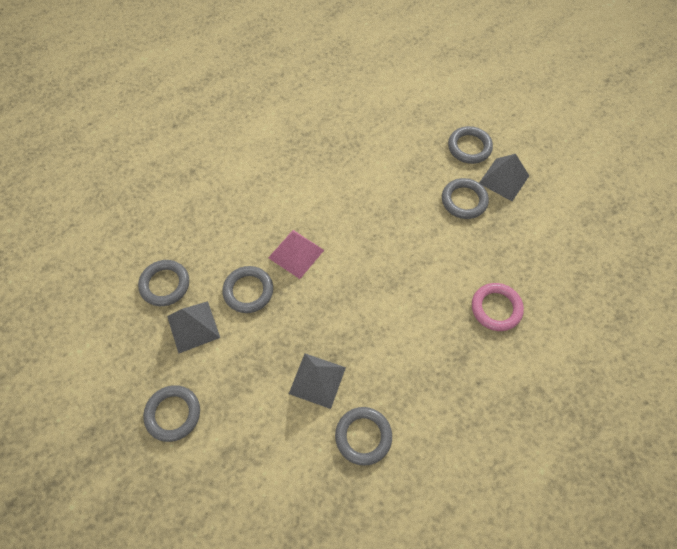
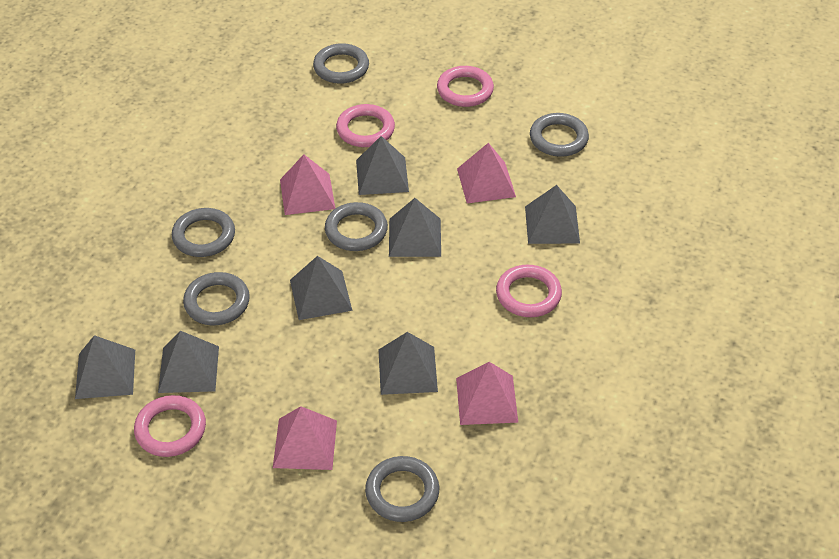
grey pyramid: [167,301,220,354] [289,353,346,409] [479,154,529,201] = 3 -> [75,335,135,399] [158,331,219,393] [290,256,352,320] [356,136,409,195] [379,332,438,395] [389,198,441,257] [525,185,580,244] = 7
pink pyramid: [268,230,324,279] = 1 -> [273,406,337,470] [280,154,335,215] [456,362,518,425] [457,143,516,203] = 4
pink ring: [472,283,524,331] = 1 -> [134,395,206,457] [336,104,395,147] [437,66,494,107] [496,265,562,317] = 4

